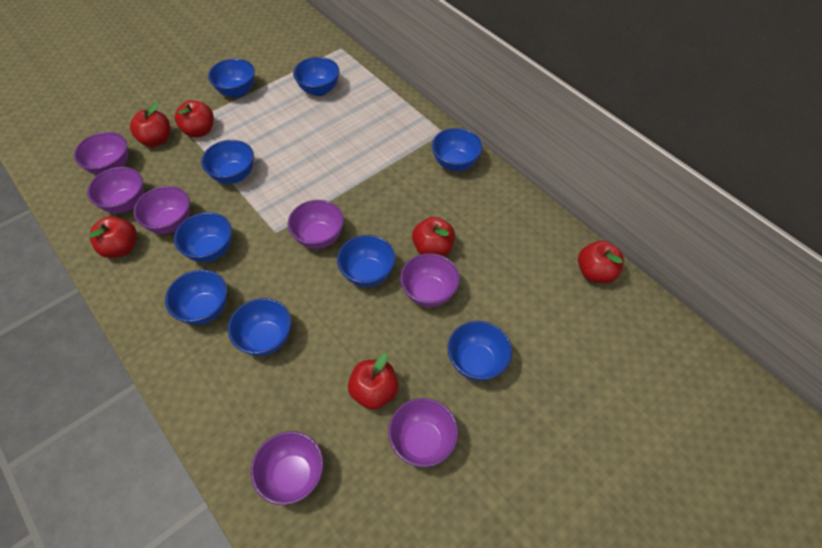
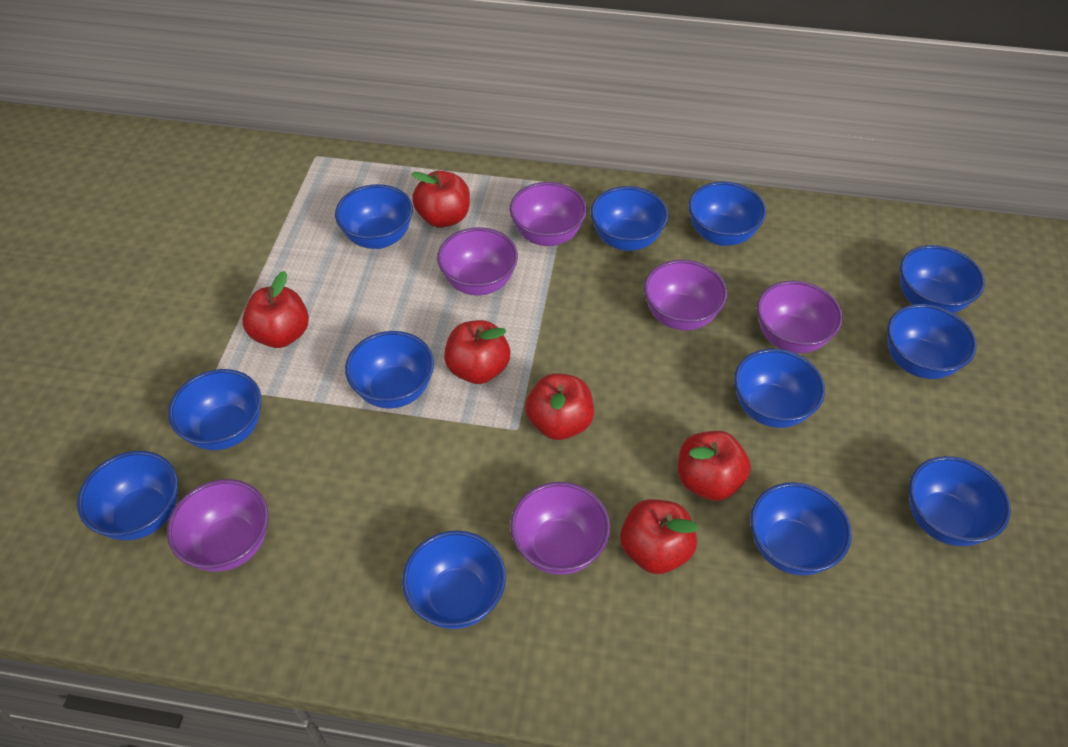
blue bowl: [165,270,227,325] [174,212,232,262] [201,140,254,184] [208,59,255,98] [228,298,291,356] [293,57,340,96] [337,235,396,287] [432,128,483,171] [448,321,512,381] = 9 -> [77,451,178,540] [168,369,261,450] [335,184,413,249] [345,331,434,409] [402,531,506,629] [591,186,668,251] [689,181,766,246] [734,349,825,428] [750,482,852,575] [887,304,977,379] [900,245,985,313] [909,456,1011,546] = 12
purple bowl: [74,132,128,175] [87,167,144,213] [133,186,190,234] [251,431,324,505] [288,200,344,249] [388,398,458,467] [400,253,460,307] = 7 -> [167,479,268,572] [437,227,518,296] [510,182,587,246] [510,482,610,575] [644,260,727,331] [757,280,843,353] = 6

